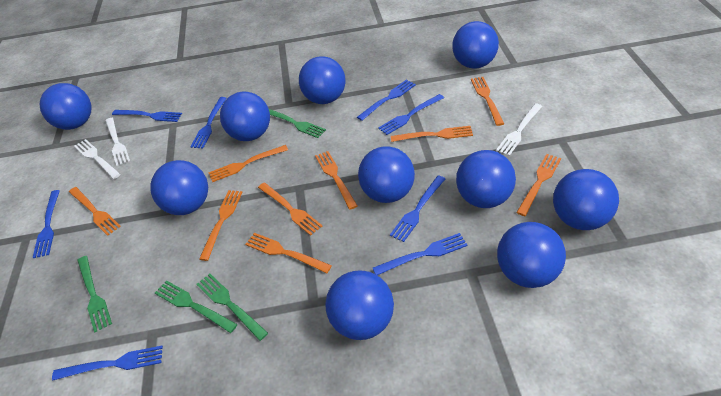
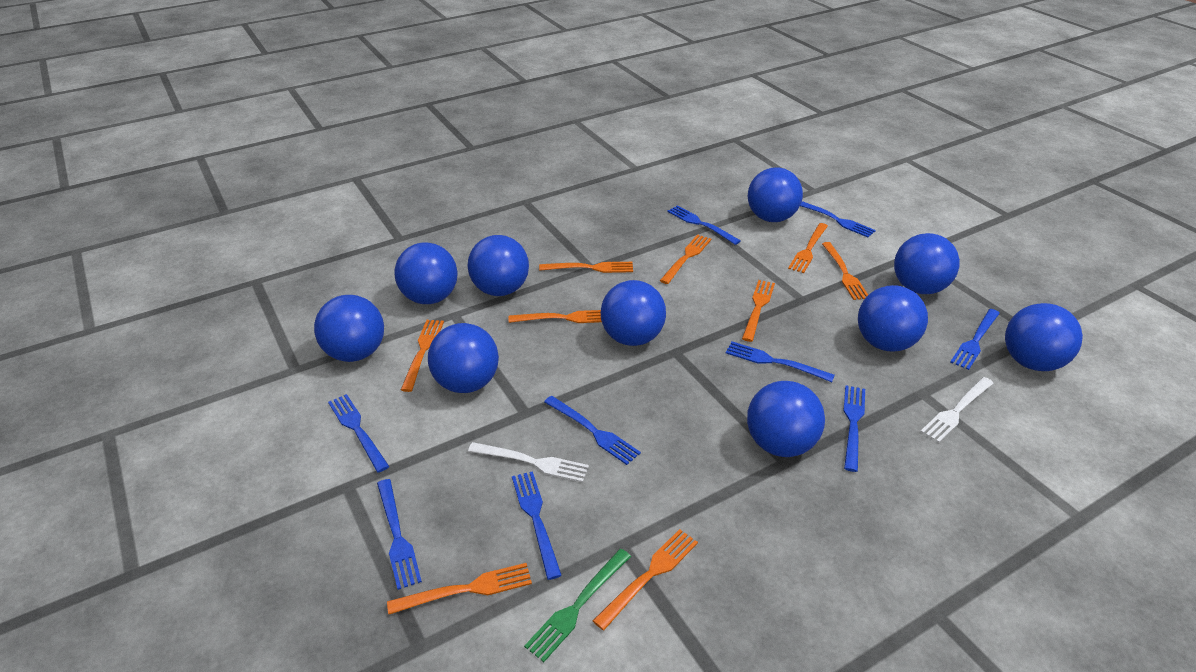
blue fork: [32,190,60,258] [52,346,163,381] [112,110,182,122] [190,97,227,149] [357,79,416,121] [373,233,468,275] [378,94,444,135] [390,175,445,242] = 8 -> [328,394,390,473] [377,479,422,590] [512,471,562,580] [544,396,641,465] [667,205,741,245] [726,342,835,382] [800,201,876,237] [843,385,865,472] [951,309,1000,370] = 9
green fork: [77,256,112,332] [155,280,238,333] [196,274,268,341] [269,109,326,138] = 4 -> [524,549,631,662] = 1
white fork: [74,139,120,179] [105,118,130,166] [496,103,542,156] = 3 -> [468,442,589,482] [920,377,994,443] = 2

